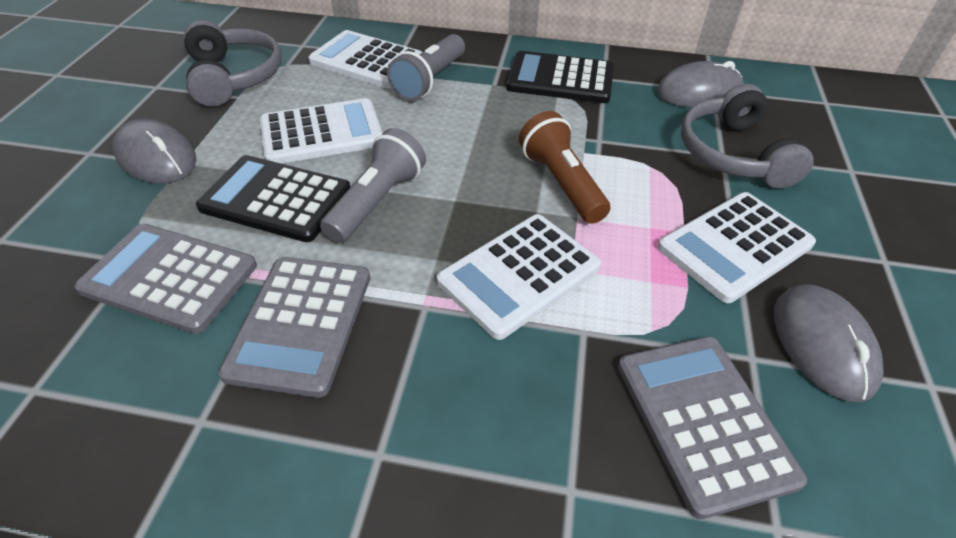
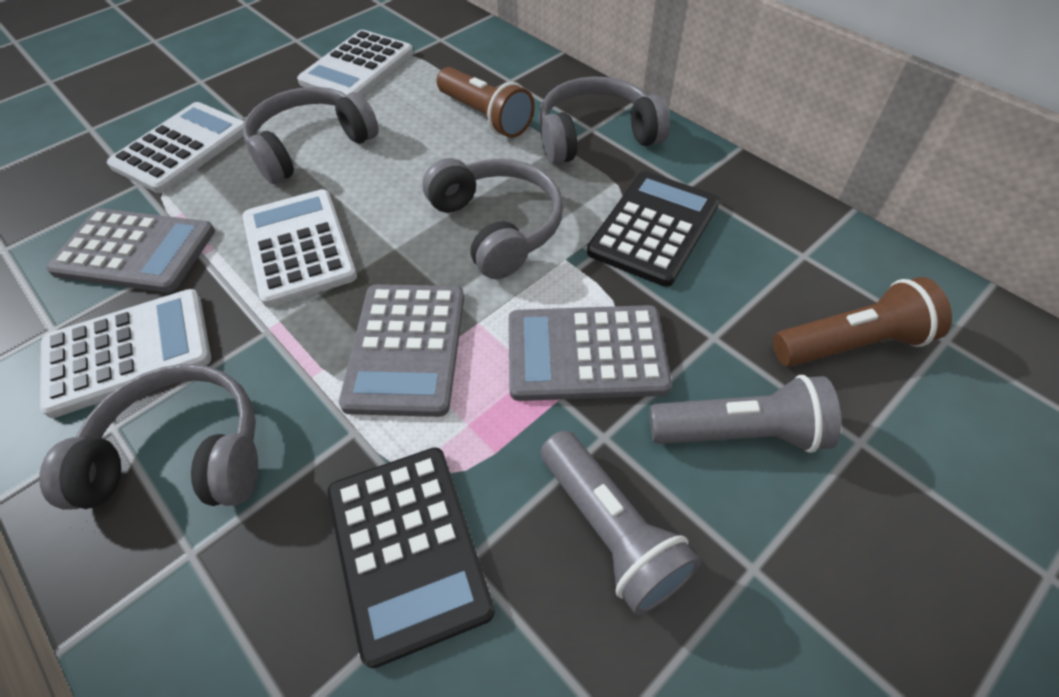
brown flashlight: [519,111,610,224] = 1 -> [437,67,534,138] [773,277,952,367] = 2
grey headphones: [184,20,282,106] [681,84,814,189] = 2 -> [39,364,258,510] [243,87,379,184] [422,158,563,279] [539,76,670,165] = 4
grey mouse: [113,119,197,184] [657,61,744,108] [774,284,884,402] = 3 -> none = 0

